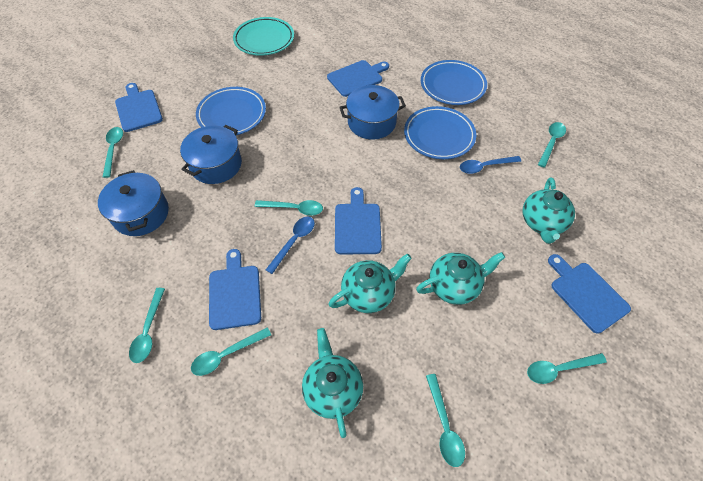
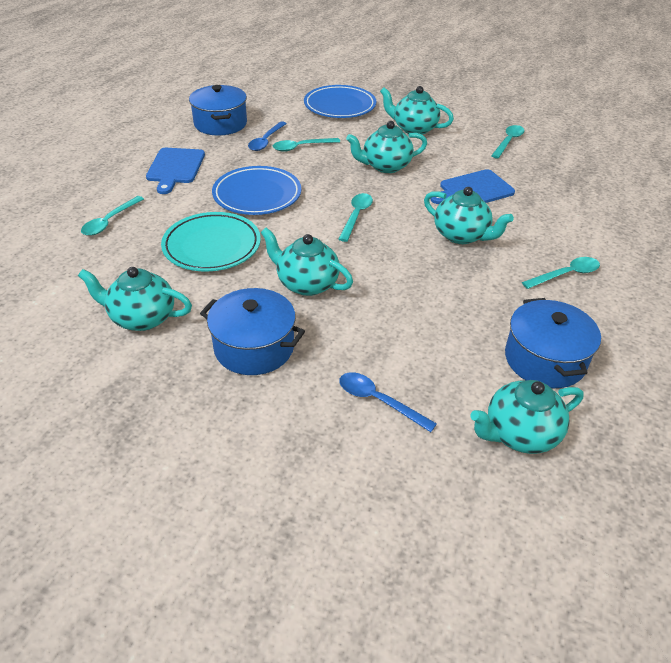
blue cutting board: [115,83,163,132] [209,249,261,330] [327,60,389,97] [335,187,382,254] [548,254,631,334] = 5 -> [146,148,205,194] [430,169,515,204] = 2
blue plate: [196,87,266,135] [404,106,476,159] [421,60,487,105] = 3 -> [212,166,301,215] [304,85,376,118] = 2
turquoise spoon: [103,127,123,178] [129,288,165,363] [191,327,271,376] [255,200,323,215] [426,374,465,467] [527,353,607,384] [538,122,566,168] = 7 -> [81,196,144,236] [273,138,340,152] [339,193,373,242] [491,125,524,159] [522,257,600,289] = 5
turquoise teapot: [302,328,363,438] [328,253,412,313] [416,252,505,305] [522,177,575,244] = 4 -> [78,267,192,331] [261,227,353,296] [346,121,427,173] [380,86,454,135] [424,187,514,244] [470,380,583,454] = 6

